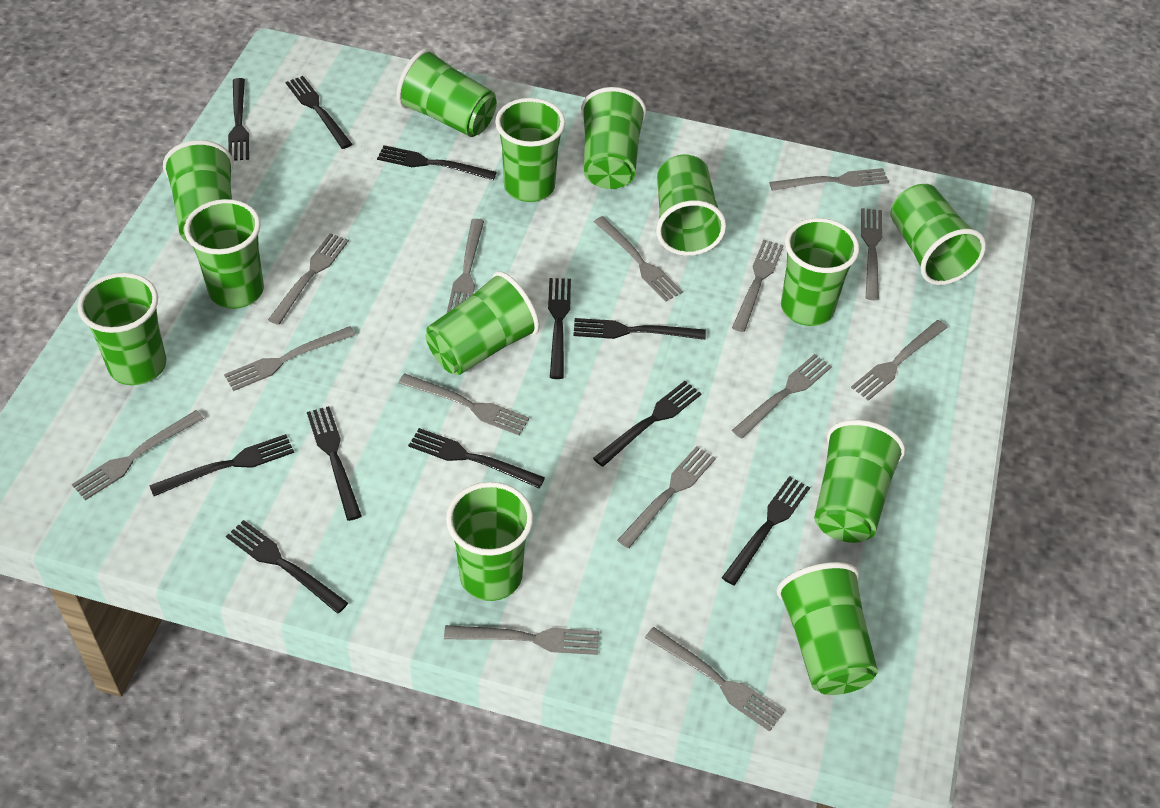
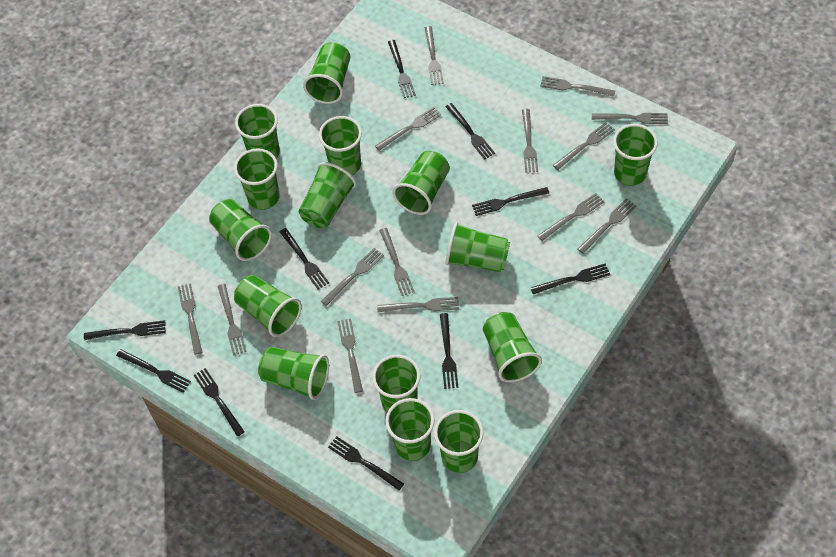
black fork: [149,434,294,496] [226,520,348,614] [228,78,249,161] [286,76,352,149] [307,406,362,521] [377,145,497,180] [408,428,545,488] [548,278,571,379] [573,318,706,340] [593,381,702,467] [722,476,810,585] = 11 -> [84,320,166,340] [116,349,191,393] [194,368,245,436] [280,228,329,290] [328,436,404,490] [388,40,416,98] [440,313,458,389] [446,103,495,160] [472,187,549,216] [531,263,610,294] = 10
green cup: [77,273,166,385] [163,140,233,243] [184,199,264,309] [396,48,497,137] [426,271,540,375] [446,482,533,601] [495,98,565,202] [581,87,646,189] [656,155,726,256] [777,562,878,695] [781,218,859,326] [814,420,905,543] [890,184,986,285] = 13 -> [209,199,272,261] [234,149,280,210] [234,275,302,337] [235,104,280,159] [258,347,329,400] [299,162,356,228] [303,42,350,104] [319,116,362,175] [372,355,420,412] [385,398,435,461] [393,151,450,215] [434,410,484,473] [445,222,510,272] [483,312,542,382] [613,124,658,186] = 15

